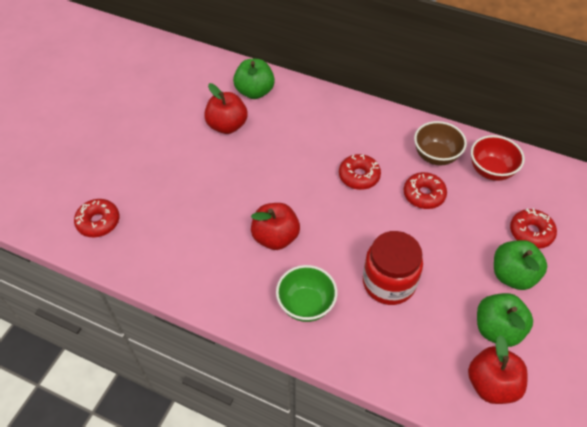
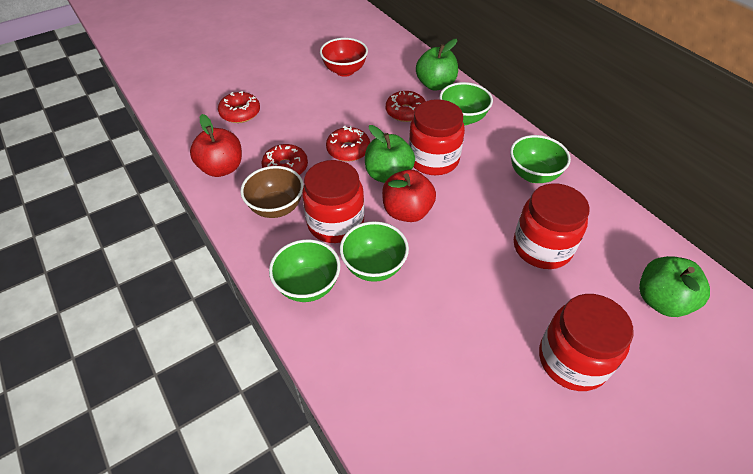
green bowl: [276,265,338,322] = 1 -> [269,239,340,302] [340,221,409,282] [439,82,493,125] [510,135,571,183] = 4
red apple: [204,83,247,134] [251,203,300,250] [468,335,528,404] = 3 -> [190,114,242,177] [382,170,436,222] = 2
red jar: [363,231,423,305] = 1 -> [302,160,364,243] [409,99,465,175] [514,183,590,269] [539,294,633,391] = 4

